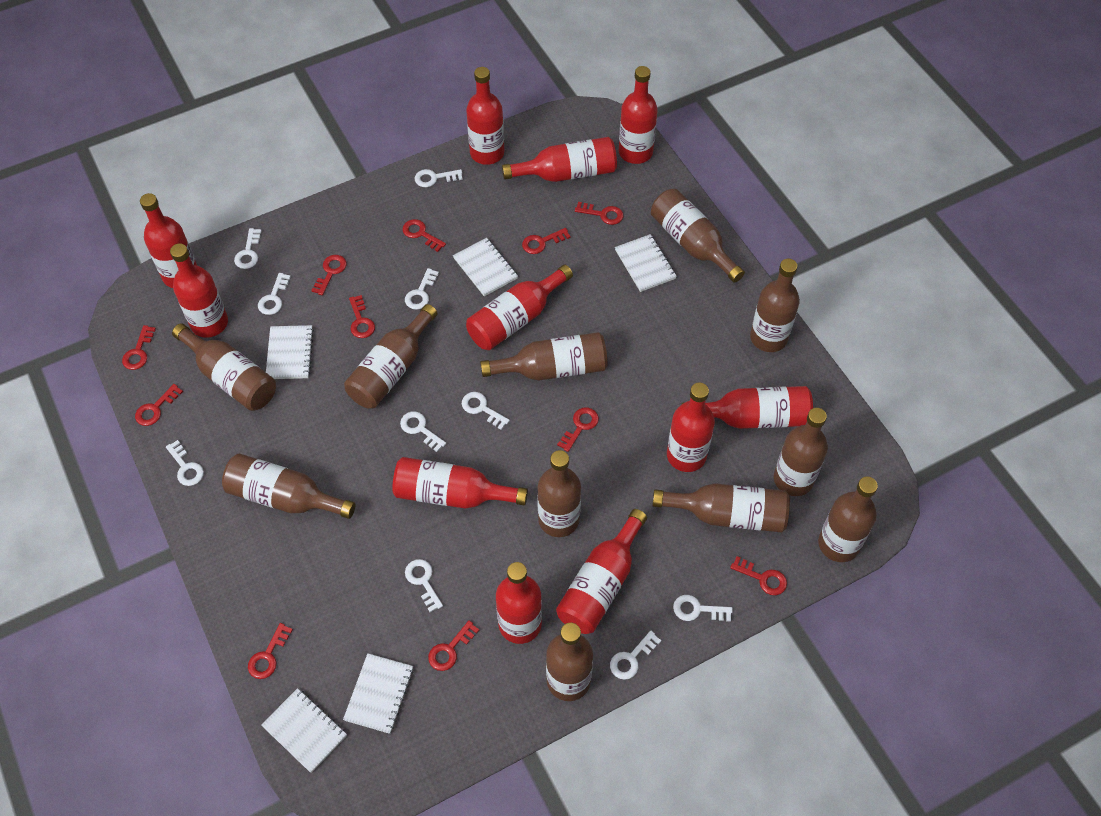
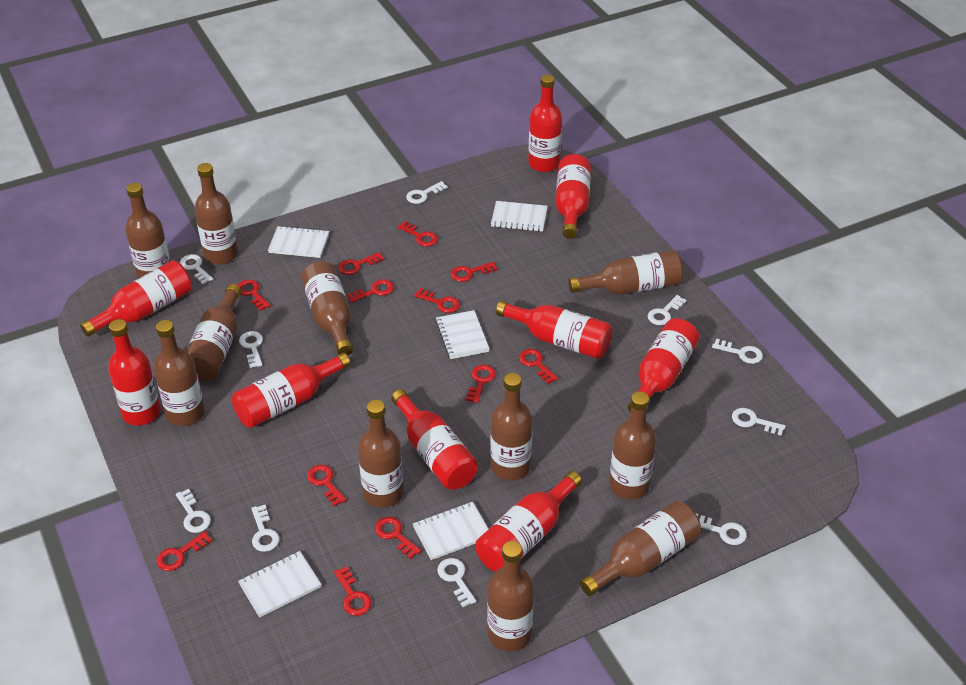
red bottle: [140,193,197,288] [170,243,228,338] [392,457,528,509] [466,67,504,165] [466,265,573,350] [496,562,542,644] [502,137,617,182] [556,509,647,634] [619,66,658,164] [667,382,715,472] [681,386,813,429] = 11 -> [80,260,192,337] [108,319,161,426] [232,352,350,428] [391,389,478,489] [476,471,582,572] [496,301,612,359] [528,75,562,172] [555,154,591,239] [628,319,699,413] = 9
red key: [122,325,156,370] [135,384,183,426] [248,623,293,679] [311,255,347,296] [349,295,375,338] [402,219,446,252] [428,620,479,671] [522,228,571,254] [557,407,599,452] [575,202,623,225] [730,556,787,595] = 11 -> [156,531,212,571] [238,279,271,311] [307,465,346,507] [334,566,372,616] [338,252,384,275] [347,279,394,303] [375,517,421,559] [398,221,438,247] [414,288,460,313] [450,262,498,282] [466,365,496,403] [519,349,558,384] = 12

